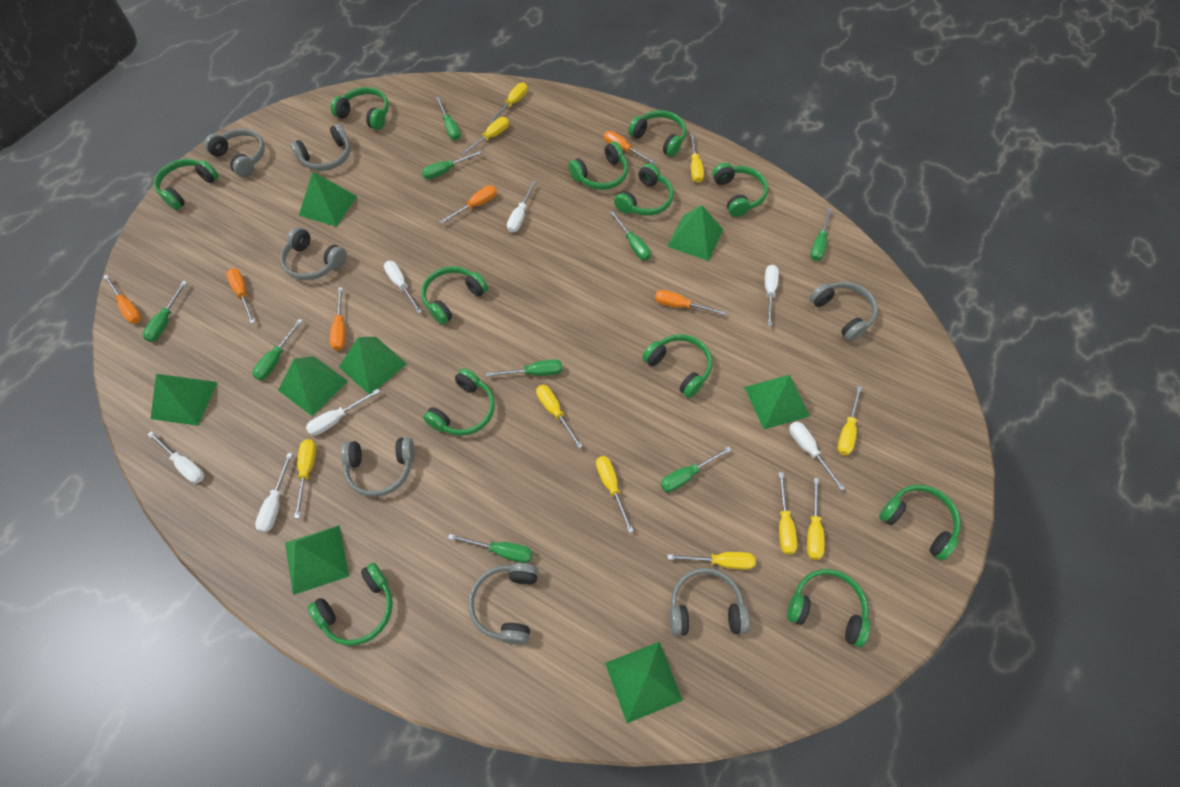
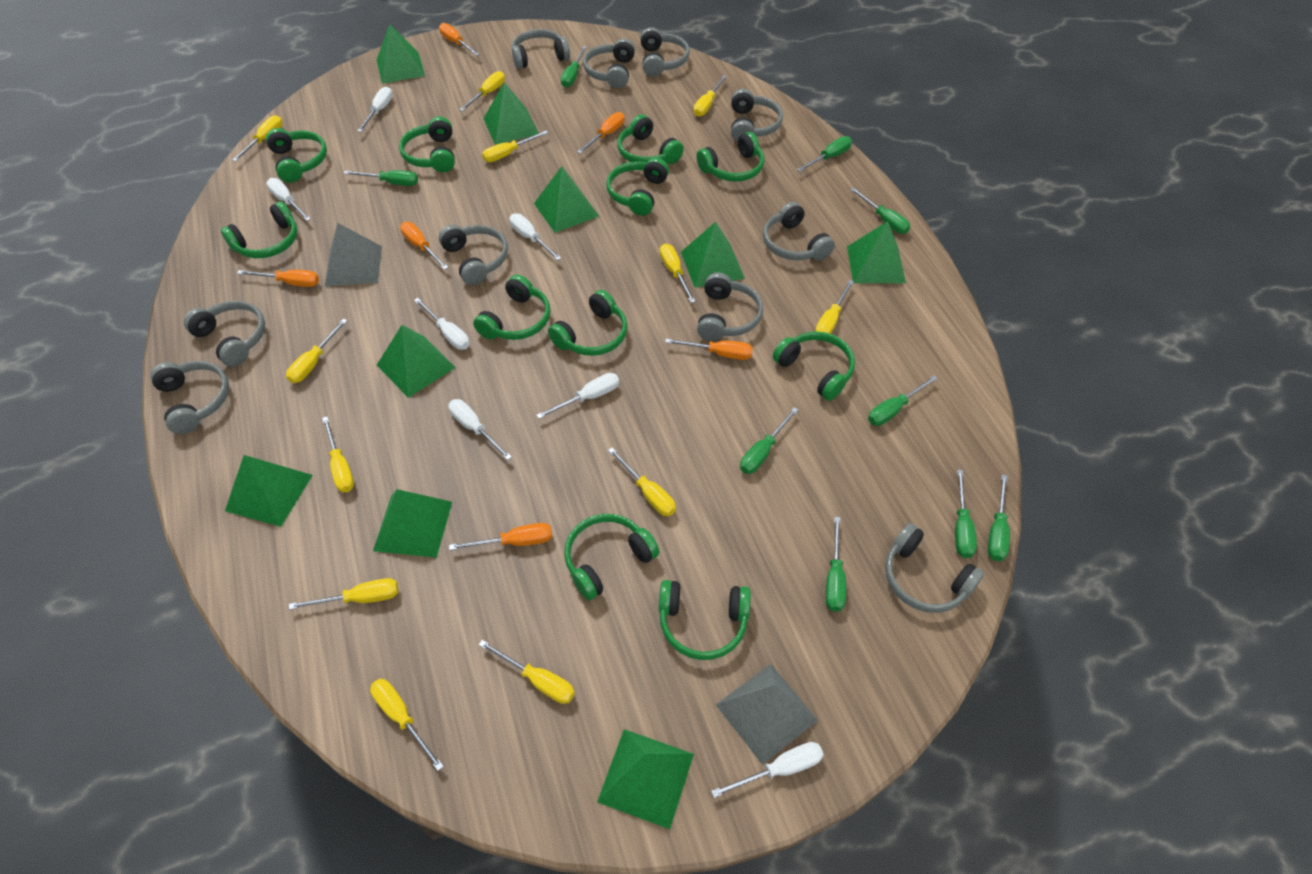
green headphones: [154,159,219,210] [308,563,393,646] [331,87,389,130] [421,266,488,325] [423,368,495,436] [569,142,628,190] [614,164,674,216] [628,110,686,157] [642,334,712,398] [712,163,768,217] [787,569,870,647] [879,485,961,561] = 12 -> [221,201,298,258] [266,128,327,183] [399,117,455,172] [473,275,551,340] [548,290,628,356] [564,514,659,600] [606,158,669,216] [618,114,684,164] [659,580,751,660] [696,132,765,182] [773,331,855,401] = 11
green pyramid: [151,374,218,426] [278,356,348,417] [285,525,349,595] [299,172,357,227] [339,337,407,394] [605,642,683,723] [667,205,723,261] [744,375,810,429] = 8 -> [225,455,313,527] [373,489,452,558] [377,24,425,84] [377,325,456,398] [483,82,539,145] [534,166,599,233] [597,729,694,829] [681,222,745,288] [847,221,906,283] = 9
grey headphones: [204,129,265,177] [280,227,347,280] [290,124,350,171] [341,437,415,497] [468,563,538,645] [669,568,749,636] [810,281,878,342] = 7 -> [150,361,229,434] [184,301,265,367] [439,225,508,285] [512,29,570,69] [583,38,635,88] [640,27,690,77] [697,273,763,341] [731,89,783,142] [763,202,835,261] [885,523,984,613] = 10
grey pyramid: none = 0 -> [325,223,382,286] [716,664,818,765] = 2
yellow screwdriver: [294,439,316,518] [461,117,509,155] [489,82,528,123] [536,385,583,448] [596,456,634,533] [668,552,756,570] [690,133,704,183] [778,472,797,555] [807,478,825,560] [837,386,862,455] = 10 -> [232,115,283,162] [286,319,347,383] [289,578,399,610] [322,416,354,492] [370,679,444,771] [459,71,505,111] [479,640,575,704] [482,131,548,162] [608,448,676,516] [660,244,696,303] [693,75,727,117] [815,280,854,334] = 12

